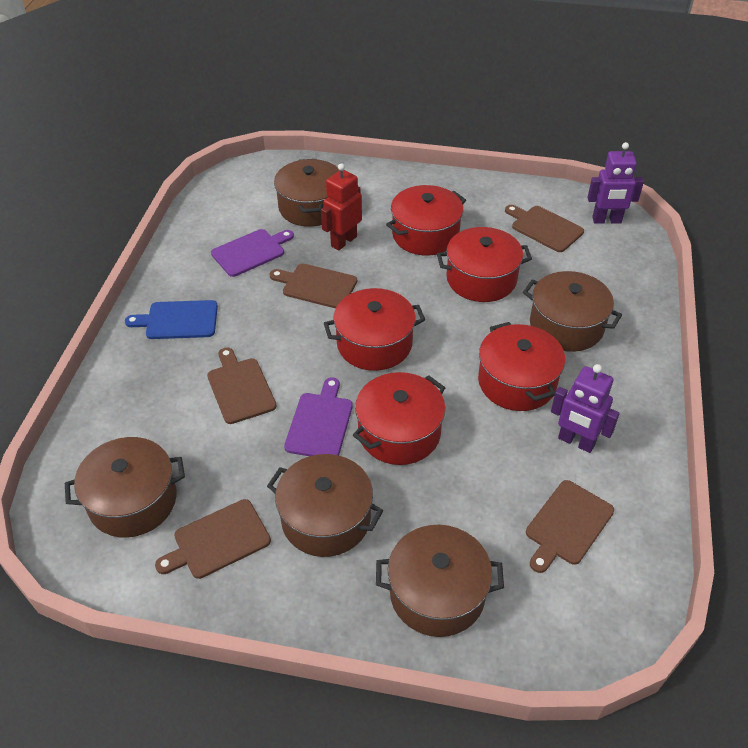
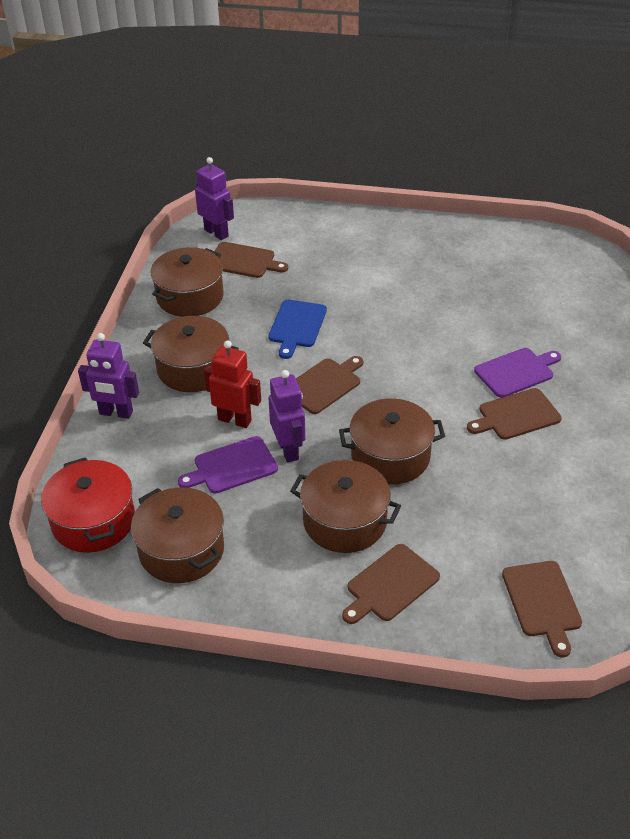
purple robot: [551,364,620,453] [587,142,644,224] = 2 -> [78,333,139,419] [195,157,234,240] [269,370,305,463] = 3
red pot: [324,288,425,371] [353,372,445,465] [386,185,466,256] [437,227,532,302] [478,322,565,411] = 5 -> [41,457,135,553] = 1

